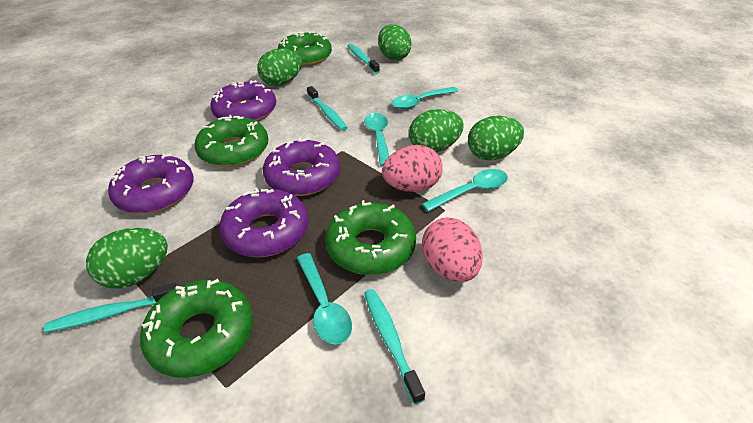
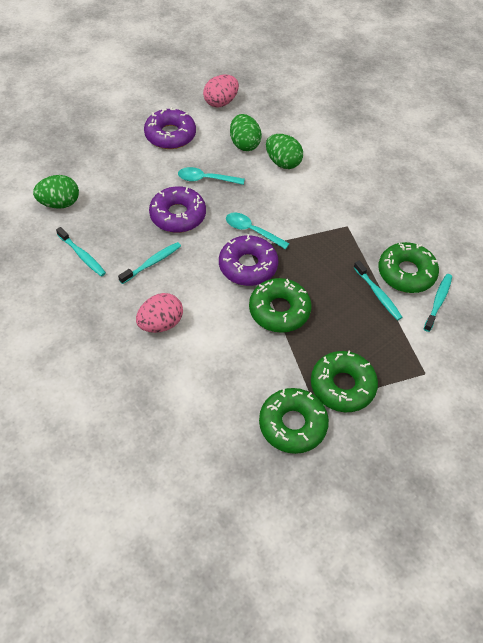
green egg: [86,228,168,289] [257,48,302,86] [378,24,412,60] [409,109,464,152] [468,116,524,160] = 5 -> [33,175,79,209] [230,114,262,151] [266,134,303,169] = 3
purple donut: [108,153,194,214] [210,80,276,122] [219,188,309,257] [263,138,340,196] = 4 -> [144,107,196,149] [149,186,206,233] [219,234,278,286] = 3
turquoise spoon: [297,253,352,345] [364,113,389,166] [392,87,459,109] [422,169,508,212] = 4 -> [178,167,245,185] [226,212,290,249] = 2

